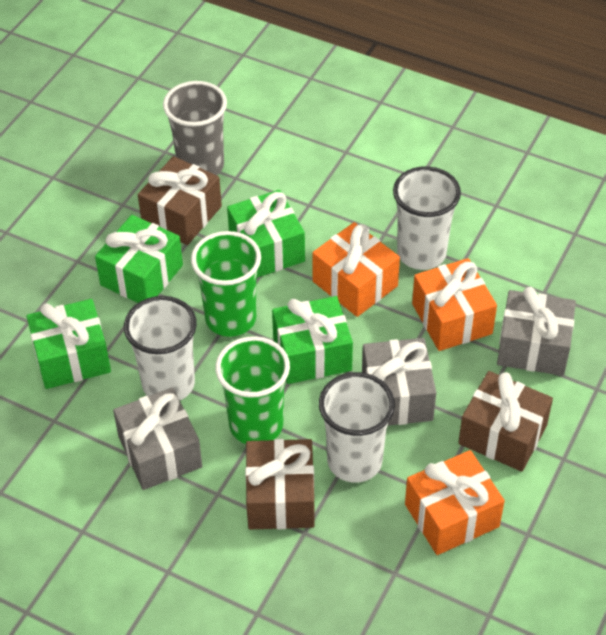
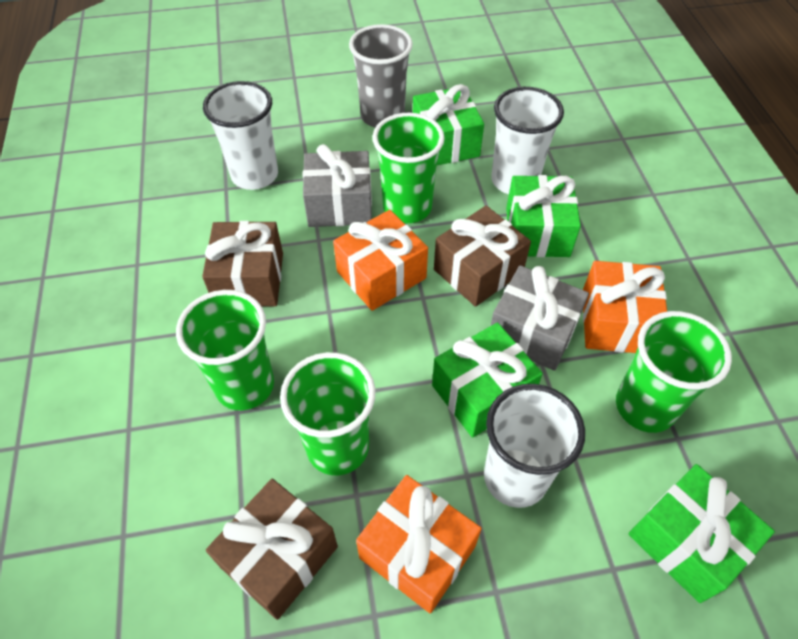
green cup: [191,231,261,337] [215,336,290,444] = 2 -> [176,290,274,410] [280,352,376,475] [372,113,445,223] [616,311,732,433] = 4
grey gift: [113,387,202,490] [362,338,436,426] [497,287,576,376] = 3 -> [303,144,372,227] [491,265,589,371] = 2

